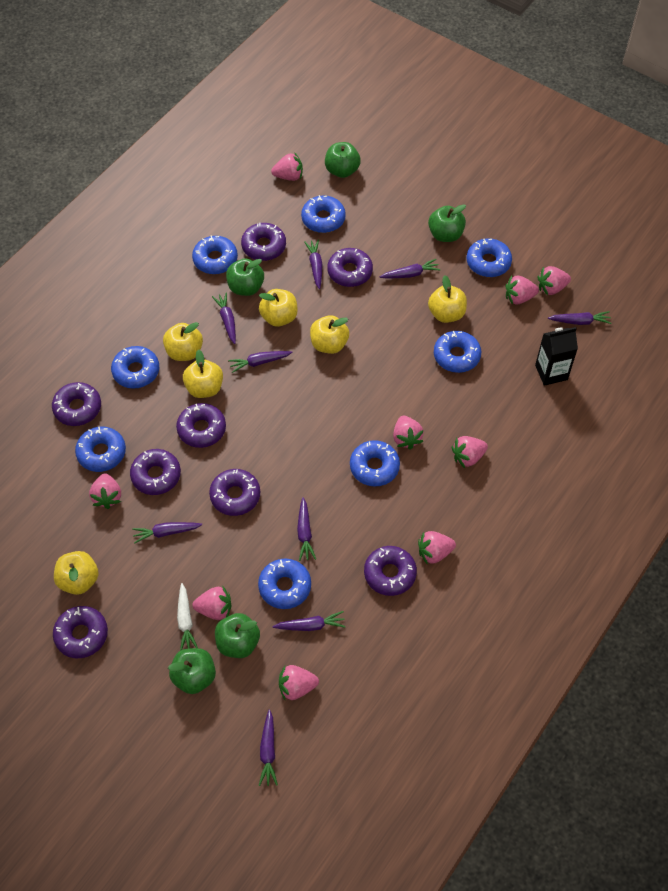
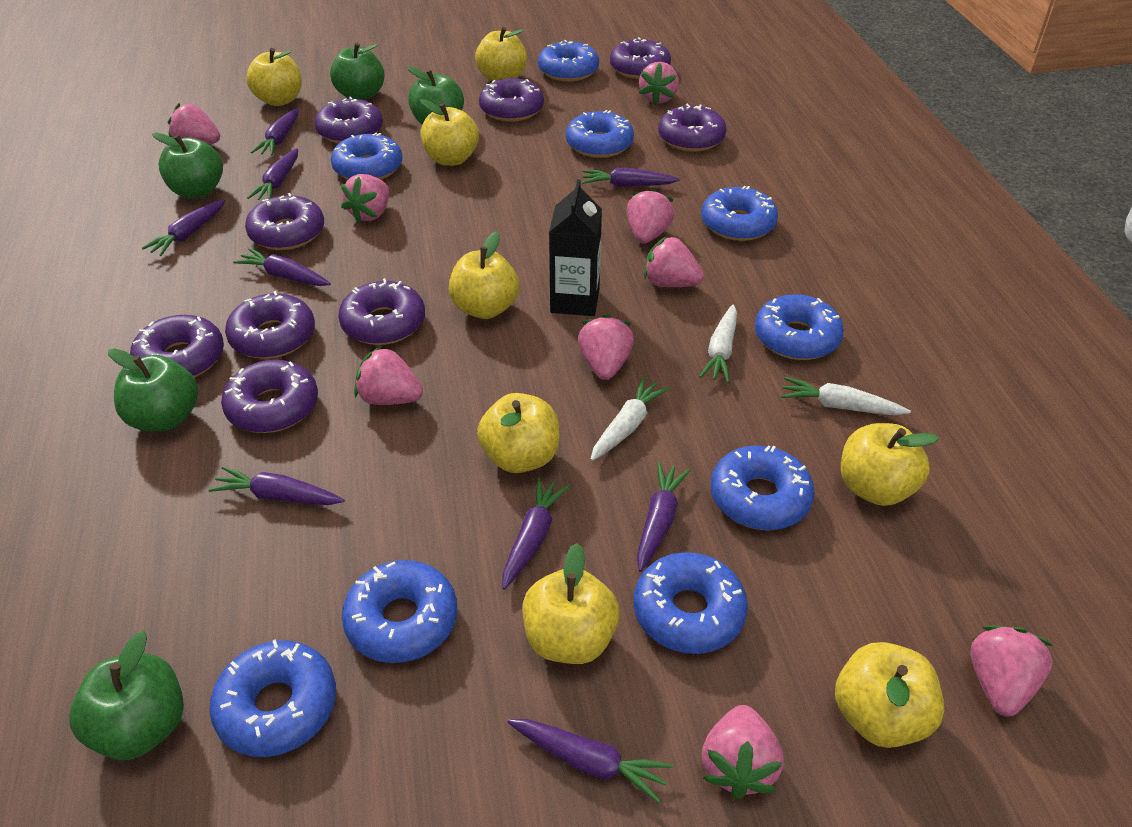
blue donut: [75,427,126,472] [111,346,159,389] [192,235,238,274] [258,558,311,609] [301,195,346,233] [350,440,400,486] [434,331,481,373] [467,239,512,277] = 8 -> [209,639,336,757] [331,133,402,180] [342,560,457,663] [538,40,599,82] [566,110,634,158] [634,552,748,654] [701,186,778,241] [711,445,815,530] [755,294,844,360] = 9
purple donut: [52,382,101,426] [53,606,108,658] [130,449,181,495] [176,403,226,448] [209,469,260,516] [241,223,286,261] [327,248,373,287] [364,546,417,596] = 8 -> [130,315,224,378] [221,360,318,433] [225,291,315,359] [245,193,324,250] [315,97,383,143] [338,278,425,345] [479,78,544,122] [610,37,671,79] [658,104,727,152] = 9
white carrot: [177,583,198,651] = 1 -> [590,377,669,461] [699,304,737,383] [781,377,911,415] = 3
yellow apple: [54,551,99,595] [163,322,203,361] [183,350,223,398] [259,289,298,327] [310,315,349,354] [428,275,467,323] = 6 -> [246,48,302,106] [420,99,479,166] [449,231,519,319] [475,27,527,81] [477,393,559,473] [523,543,620,664] [835,642,944,748] [841,423,939,506] = 8

